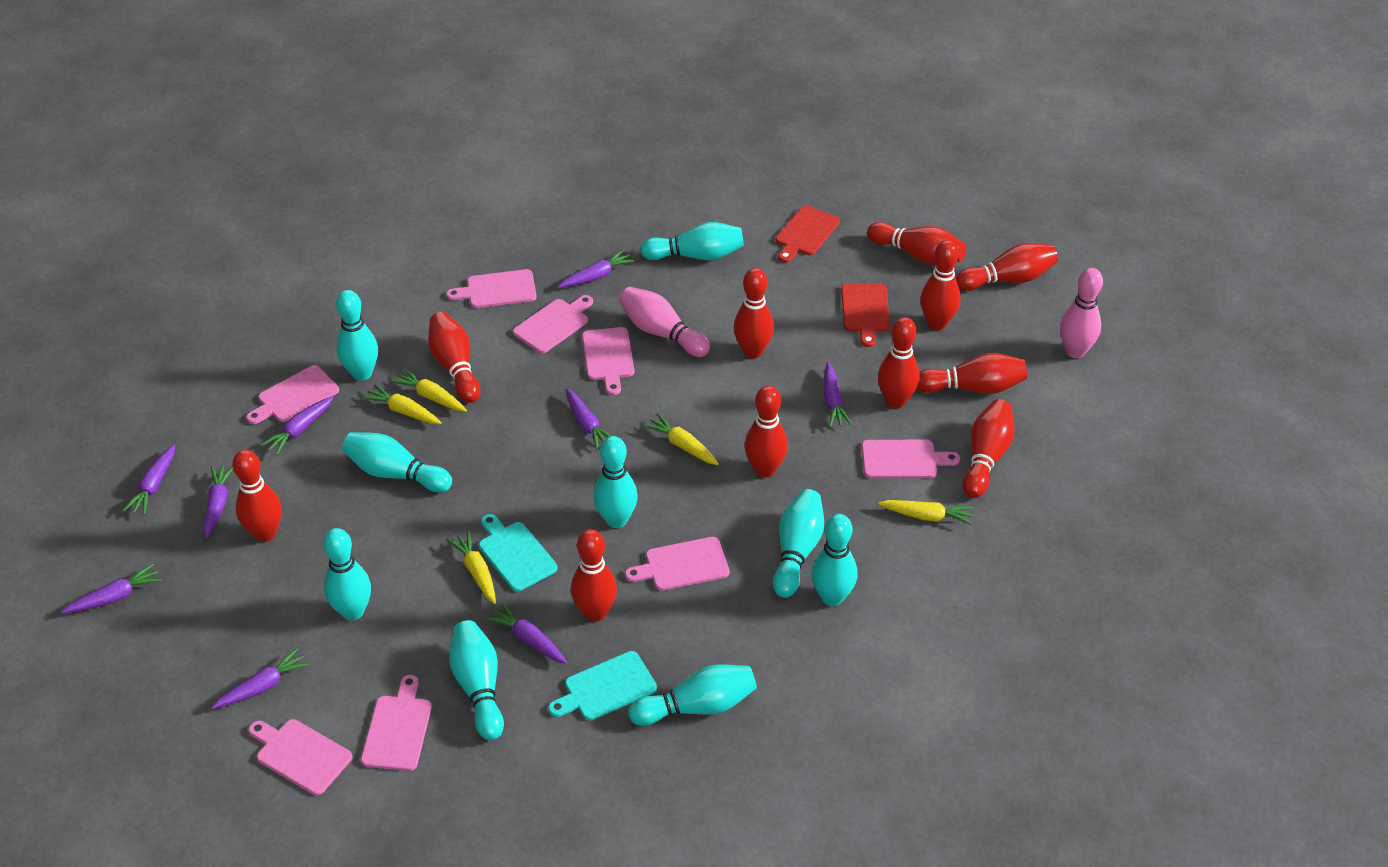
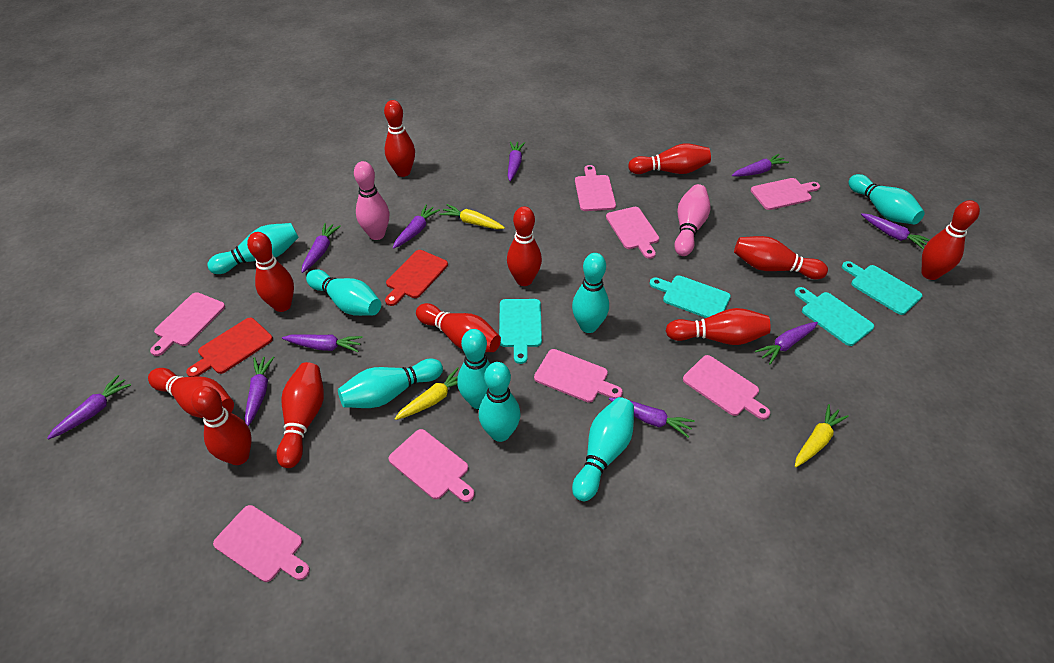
purple carrot: [62,564,162,613] [123,445,175,515] [203,465,233,538] [211,648,310,709] [261,396,334,455] [485,602,567,664] [558,249,635,287] [566,388,610,451] [823,362,852,427] = 9 -> [47,375,131,440] [245,356,274,426] [282,334,363,352] [301,223,341,273] [393,204,440,249] [508,141,525,181] [609,398,695,438] [732,154,789,177] [755,322,818,364] [861,213,930,250] = 10
turquoise bowling pin: [323,528,371,621] [336,290,378,381] [342,432,452,492] [449,620,504,740] [593,436,638,528] [628,664,757,726] [640,222,744,260] [773,489,824,598] [811,514,857,606] = 9 -> [207,223,299,274] [306,269,381,316] [338,359,443,408] [457,329,490,409] [479,362,520,442] [572,253,609,333] [572,397,634,501] [848,174,925,225] = 8
turquoise cutting board: [479,514,557,591] [548,651,657,720] = 2 -> [499,299,542,364] [649,276,731,318] [795,287,874,346] [842,261,923,315] = 4
yellow carrot: [362,384,442,424] [391,368,467,412] [447,531,496,604] [643,413,719,465] [878,500,974,525] = 5 -> [395,367,459,420] [439,204,505,229] [795,404,849,467] = 3

